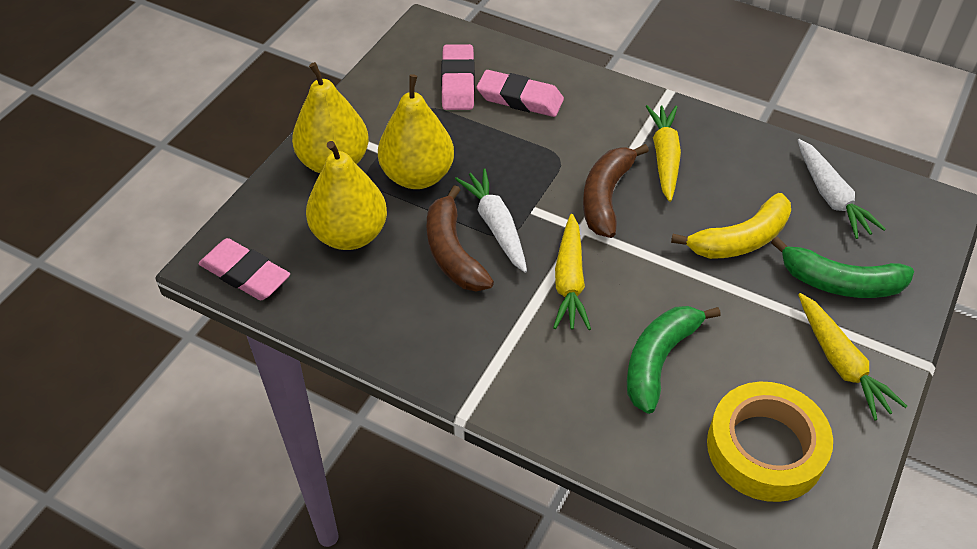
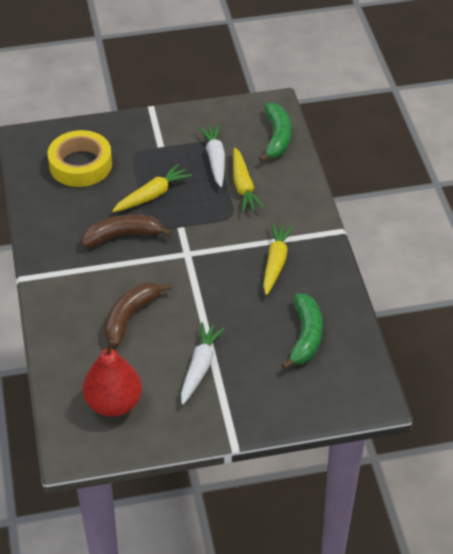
pink eraser: [199,238,290,300] [441,44,475,110] [477,70,564,117] = 3 -> none = 0
red pear: none = 0 -> [83,339,142,417] = 1
yellow banana: [671,193,791,259] = 1 -> none = 0
yellow pear: [292,62,369,173] [306,141,387,250] [378,74,454,189] = 3 -> none = 0

